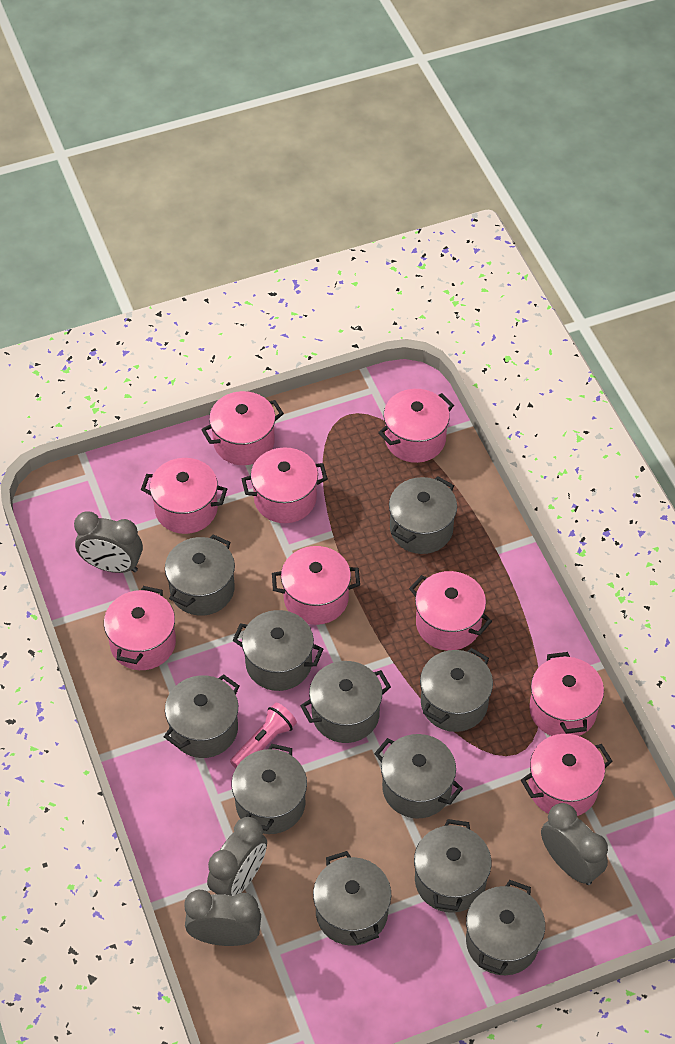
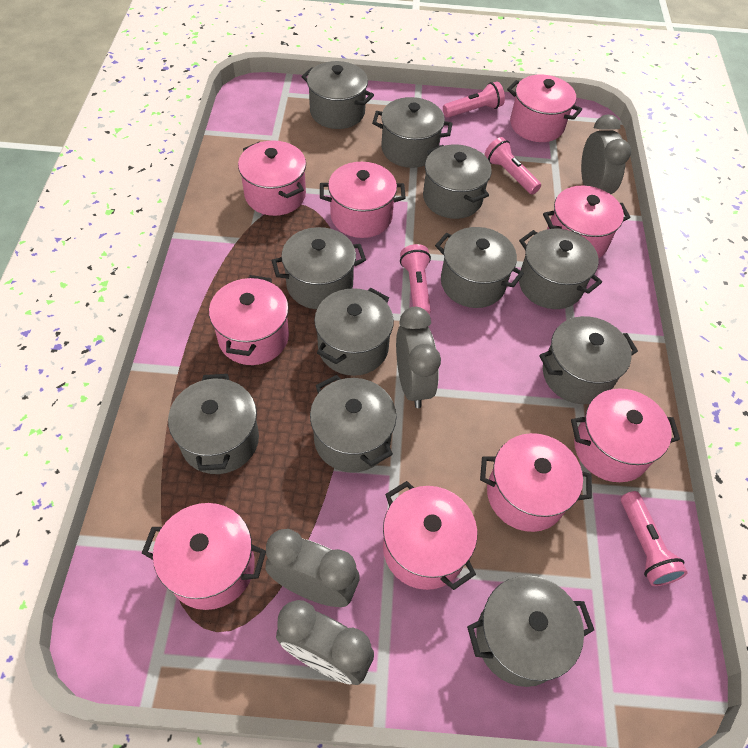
pink flashlight: [230,703,297,768] = 1 -> [400,244,431,315] [443,81,505,118] [484,137,541,194] [621,491,688,586] = 4

